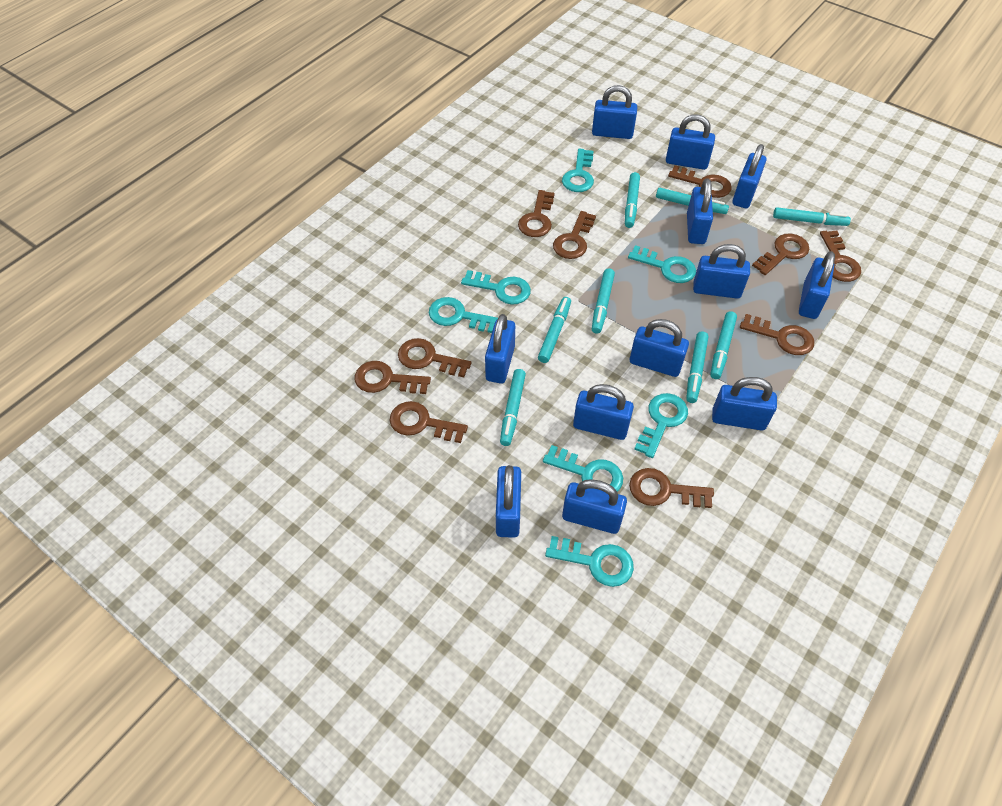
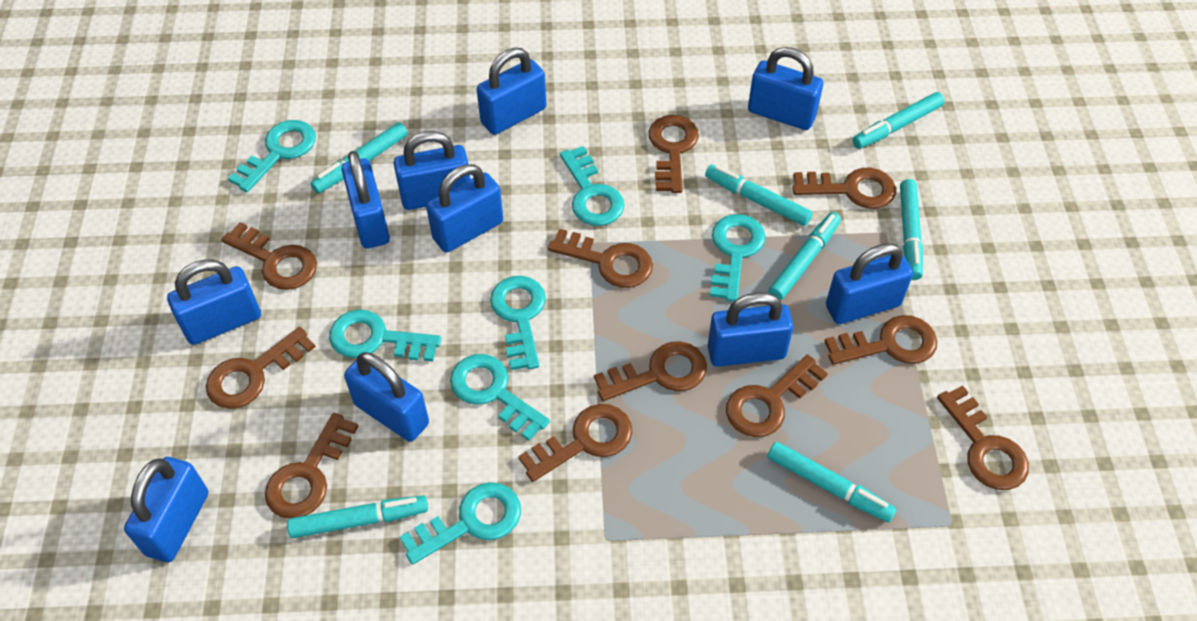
blue padlock: [485,314,515,384] [496,465,521,538] [562,479,627,534] [573,384,634,440] [592,85,637,139] [630,319,689,377] [666,114,715,170] [687,178,713,244] [693,244,750,299] [712,377,777,431] [732,144,766,208] [799,251,835,319] = 12 -> [124,457,208,562] [167,260,261,345] [342,151,390,249] [344,352,429,442] [394,131,470,210] [426,164,503,253] [477,48,546,135] [708,292,794,367] [748,47,823,130] [826,243,913,324] = 10
brown key: [355,361,431,394] [390,401,468,443] [398,338,471,377] [518,190,555,237] [553,211,596,259] [629,468,714,508] [668,165,732,198] [740,314,814,355] [752,233,809,275] [820,230,861,282] = 10 -> [206,327,316,409] [221,222,317,290] [265,413,359,519] [518,404,632,482] [548,229,653,288] [594,341,707,401] [649,115,699,193] [726,355,828,437] [792,168,896,209] [824,315,937,365] [937,385,1029,490] = 11
turquoise marker: [500,369,526,446] [538,297,571,363] [592,268,615,334] [625,172,640,228] [656,188,729,214] [686,331,708,403] [710,311,737,379] [773,208,851,226] = 8 -> [287,495,428,538] [311,122,408,193] [705,165,812,226] [768,442,896,522] [769,212,841,300] [852,92,945,149] [900,179,923,280] = 7

